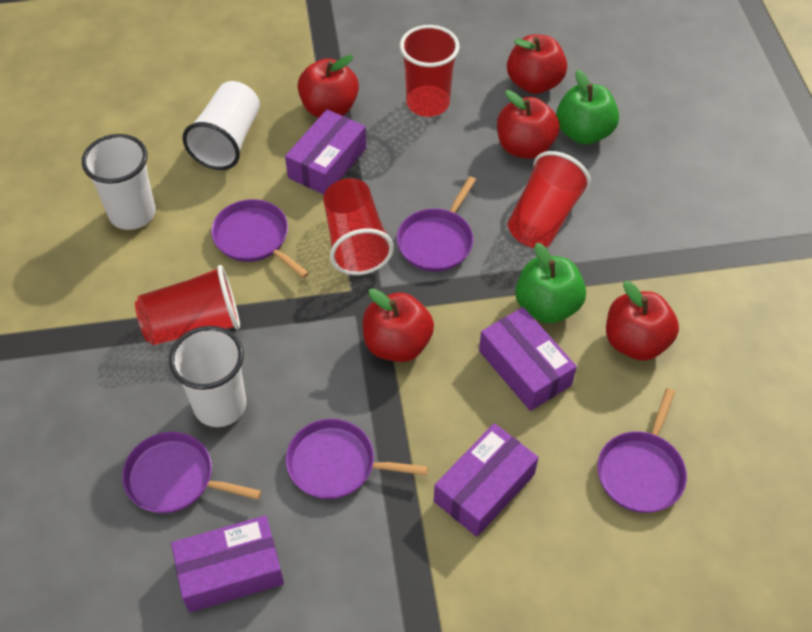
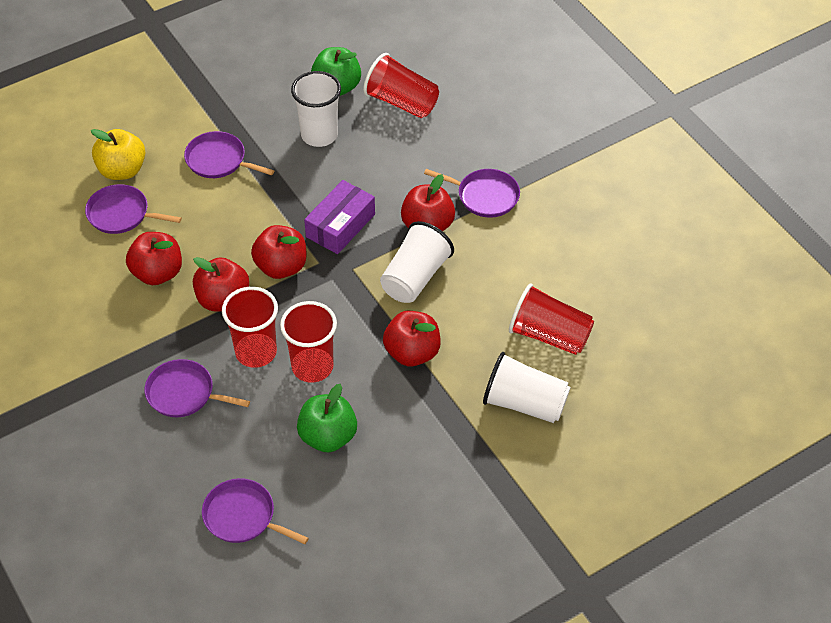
purple box: [171,515,284,612] [285,109,366,195] [434,423,539,537] [479,307,577,411] = 4 -> [304,180,375,254] = 1
yellow apple: none = 0 -> [91,129,145,180] = 1

